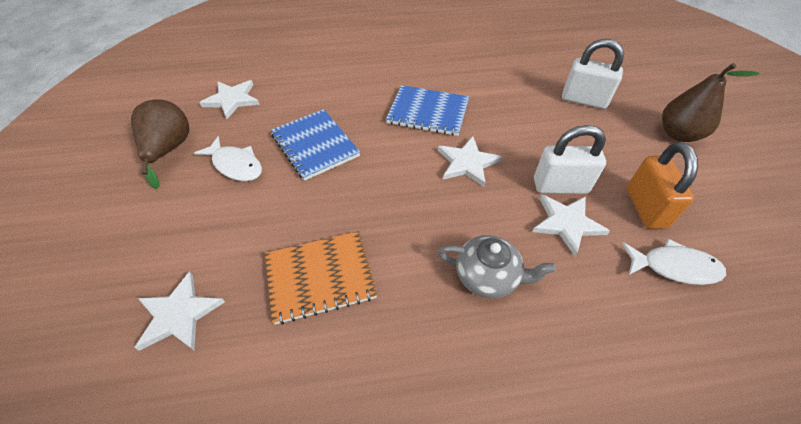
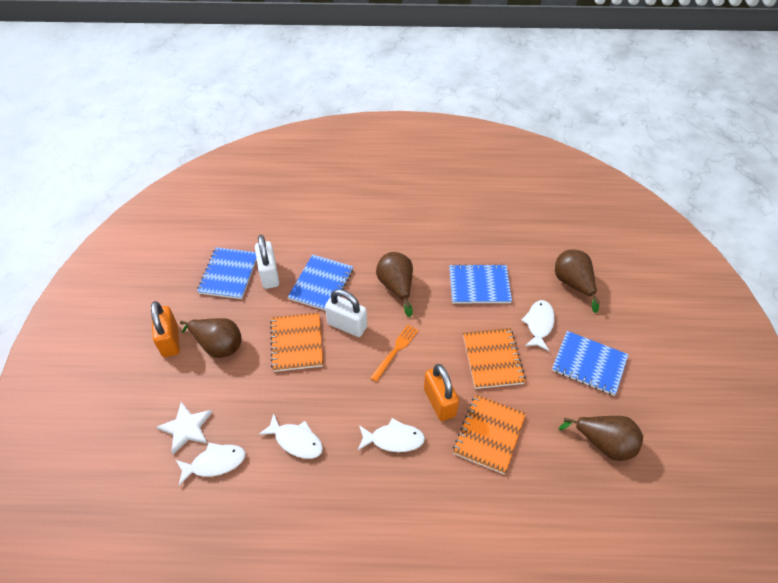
blue notebook: [271,109,360,181] [386,85,469,136] = 2 -> [197,247,257,299] [288,254,353,311] [449,264,512,303] [552,331,629,396] = 4
brown pear: [131,99,190,189] [662,63,760,142] = 2 -> [180,318,242,358] [376,252,413,317] [555,249,600,313] [559,416,643,461] = 4
grey teapot: [438,235,556,298] = 1 -> none = 0
orange fork: none = 0 -> [370,324,418,382] = 1
orange notebook: [265,231,377,325] = 1 -> [270,312,323,372] [453,395,526,475] [463,328,526,389] = 3
orange padlock: [627,142,698,229] = 1 -> [151,301,180,357] [424,364,459,421] = 2
white fish: [194,136,262,181] [622,239,726,285] = 2 -> [176,443,246,486] [258,413,323,459] [358,418,425,452] [521,300,555,351] = 4
white star: [135,272,225,351] [200,80,260,119] [438,136,502,187] [532,195,610,256] = 4 -> [157,402,212,454] = 1

